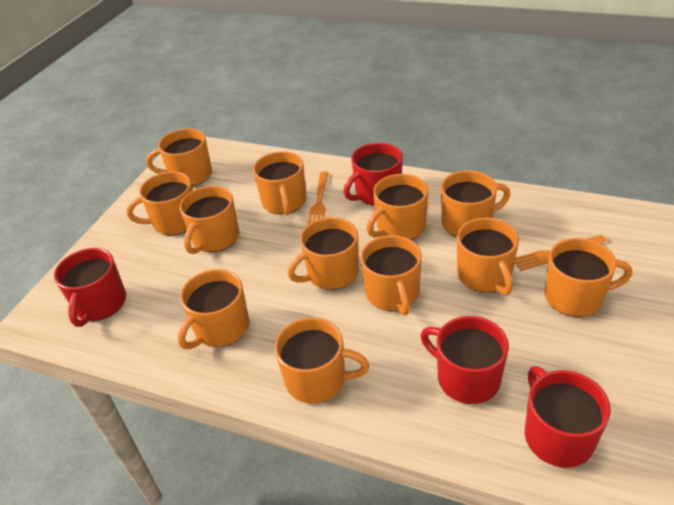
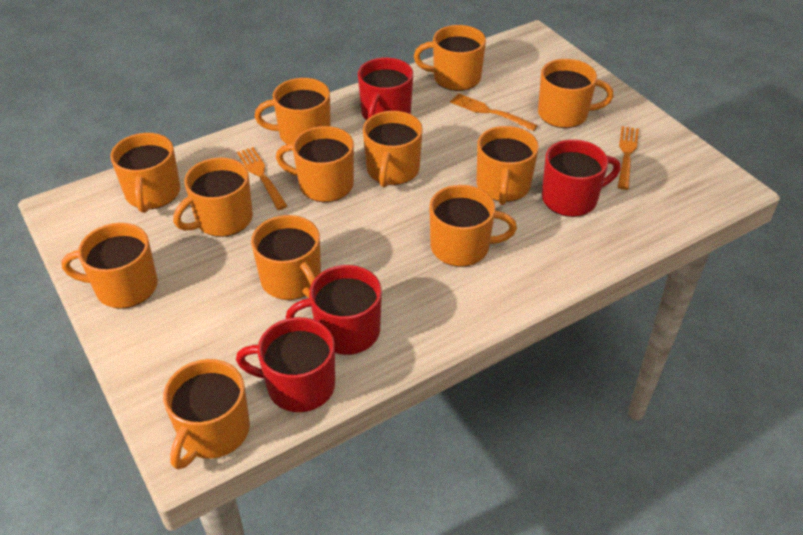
orange fork: [307,172,329,225] [515,235,607,271] = 2 -> [237,147,287,210] [450,93,538,131] [618,126,639,190] = 3

